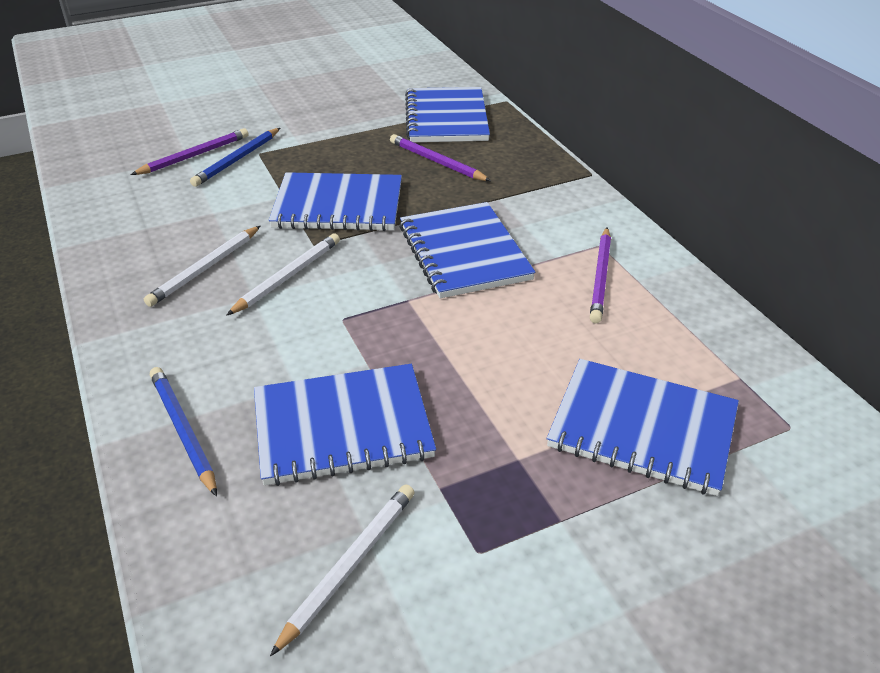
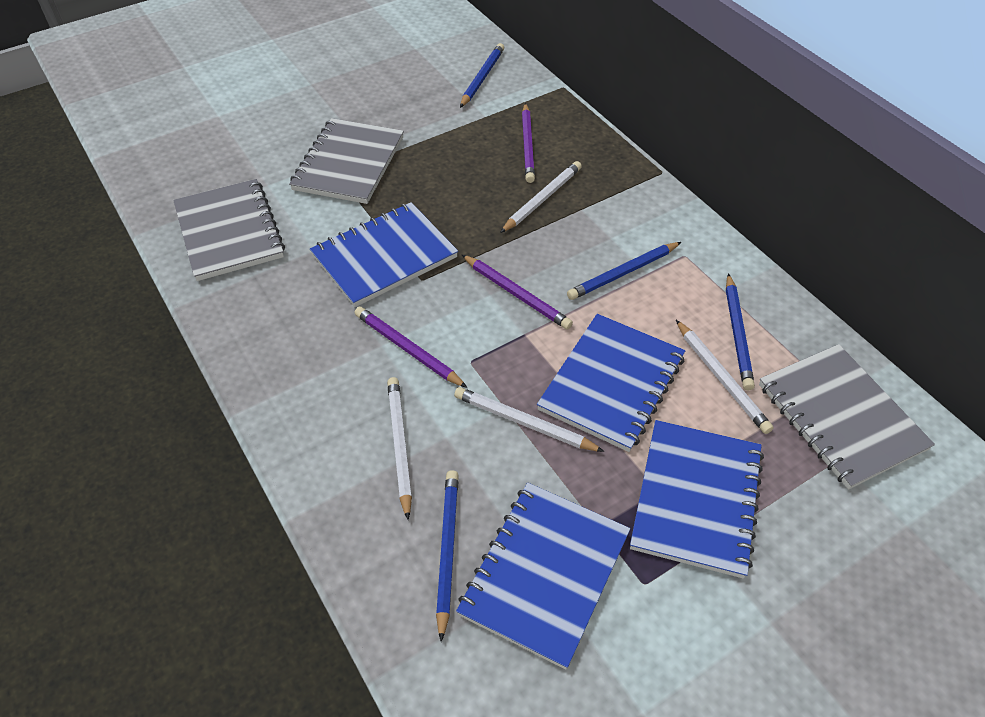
blue notebook: [254,364,436,486] [269,172,402,231] [399,202,535,298] [405,87,490,142] [547,359,739,496] = 5 -> [310,202,458,307] [456,483,630,669] [537,314,685,452] [630,420,764,579] = 4
blue pencil: [150,367,217,497] [190,128,280,187] = 2 -> [436,470,459,642] [460,43,504,108] [567,242,681,300] [726,273,755,391] = 4
grey notebook: none = 0 -> [173,179,285,281] [289,118,404,204] [759,344,935,489] = 3
white pencil: [144,226,260,307] [226,233,340,316] [270,484,415,657] = 3 -> [387,377,412,520] [454,387,605,452] [500,161,582,233] [676,320,774,434] = 4

